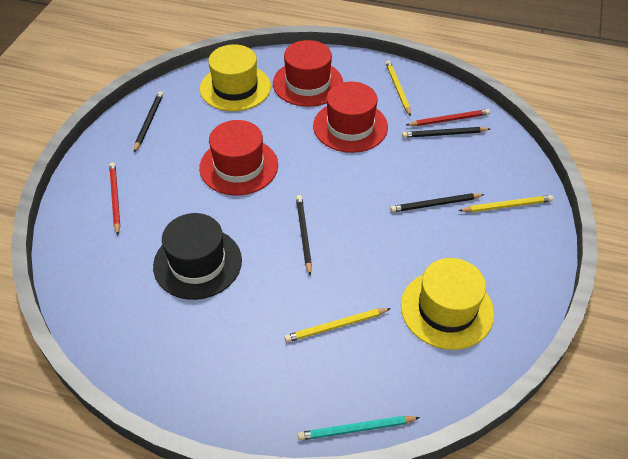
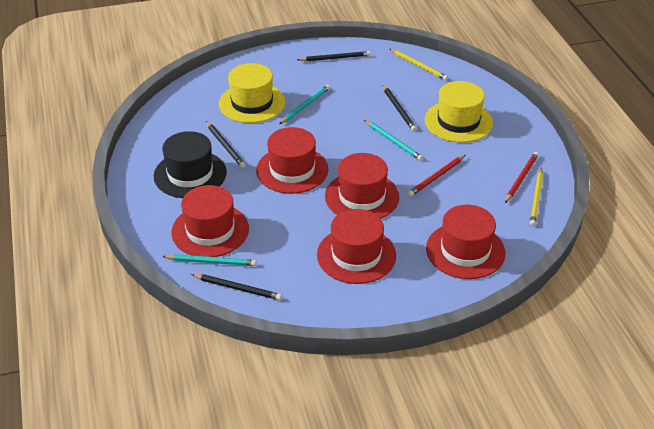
red hat: [199,120,278,196] [273,40,343,107] [313,82,388,153] = 3 -> [171,185,249,257] [256,127,328,194] [317,209,396,284] [325,153,399,219] [426,205,505,279] = 5
turquoise pencil: [298,416,420,441] = 1 -> [162,254,256,266] [280,85,330,124] [364,120,423,161] = 3
yellow pencil: [284,308,391,342] [386,60,411,116] [459,195,553,212] = 3 -> [390,49,448,80] [530,167,543,226] = 2

